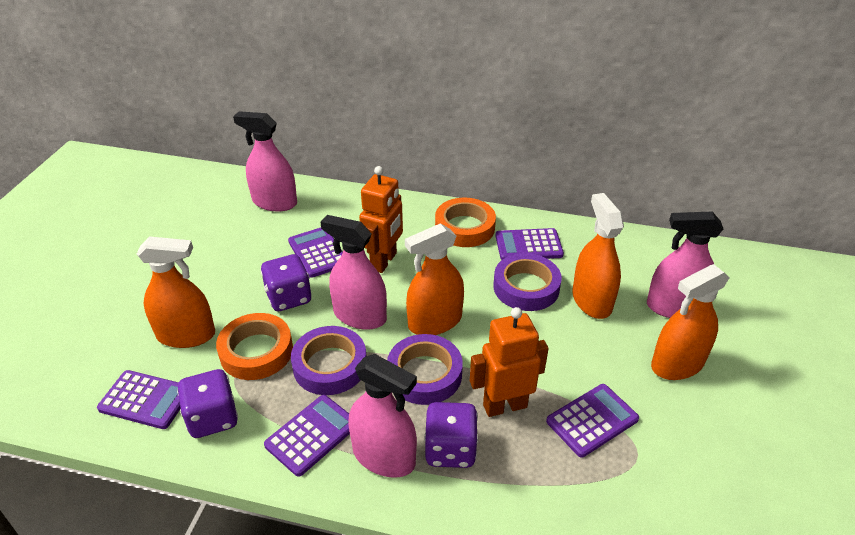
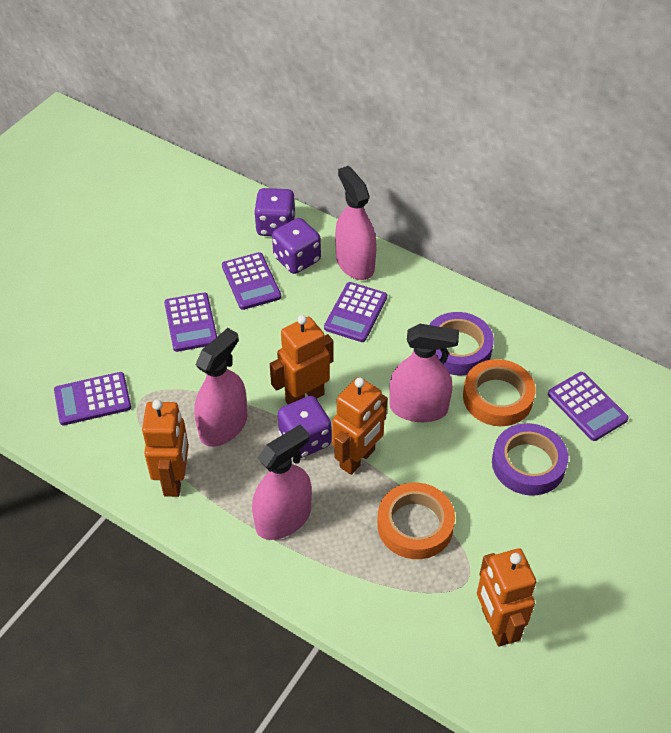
orange robot: [359,166,403,273] [470,307,549,417] = 2 -> [142,400,189,497] [270,315,333,404] [332,377,387,475] [477,548,536,647] = 4
orange spray bottle: [137,236,215,348] [405,223,464,335] [572,193,624,319] [651,264,730,380] = 4 -> none = 0
purple tape: [291,326,366,395] [387,334,463,405] [493,253,562,311] = 3 -> [429,312,494,375] [492,423,568,495] = 2

